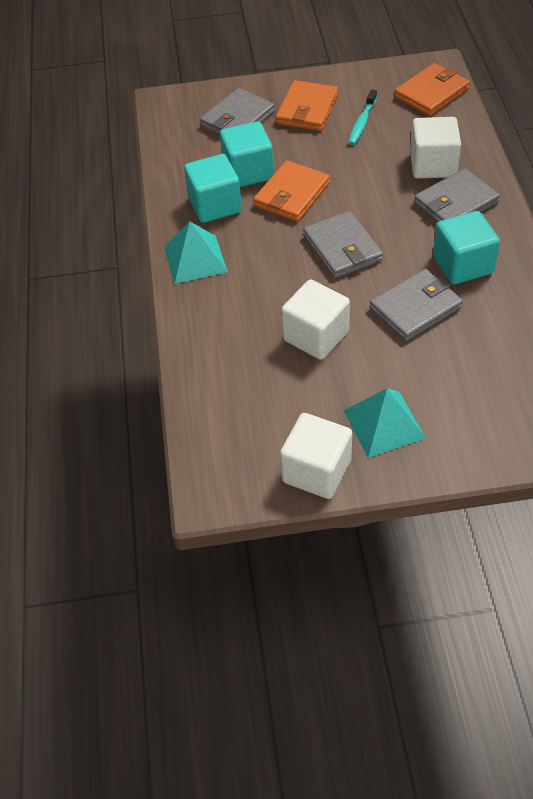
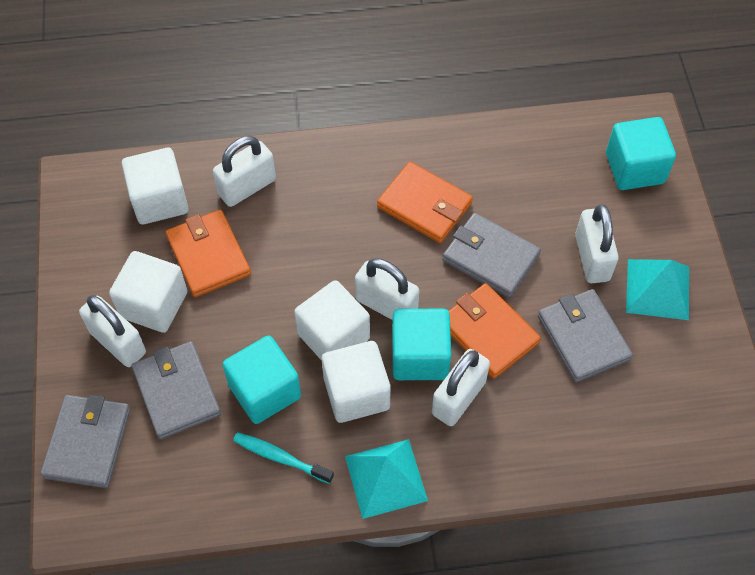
white cube: [280,413,352,499] [281,280,350,360] [410,117,461,179] = 3 -> [109,251,187,333] [122,148,188,224] [294,280,370,361] [322,341,391,423] = 4
white padlock: none = 0 -> [79,295,146,367] [213,136,276,207] [355,258,419,320] [432,349,490,426] [575,204,619,283] = 5

